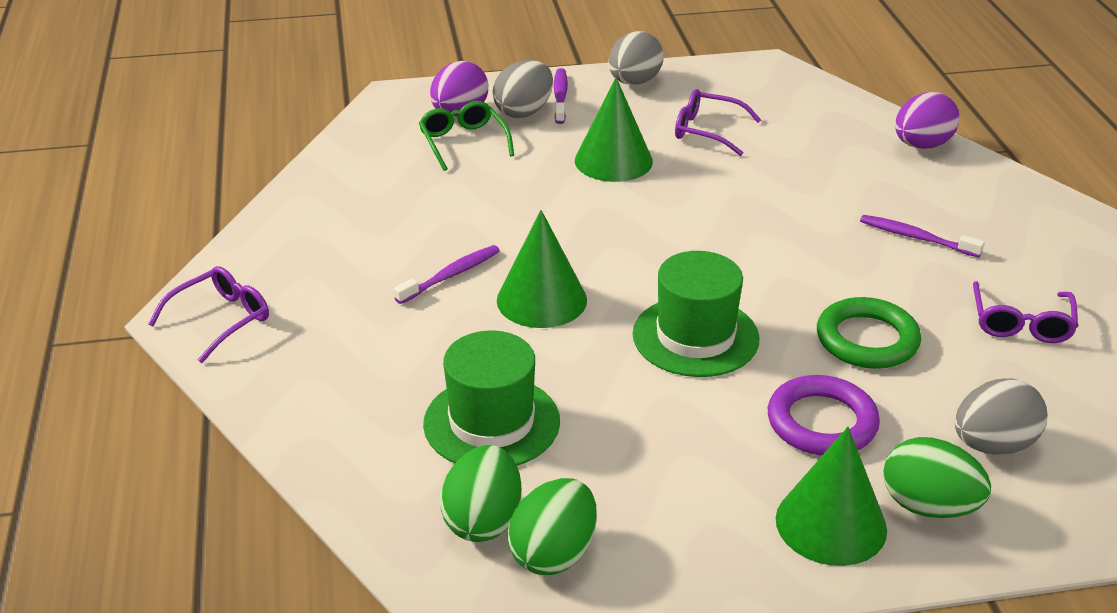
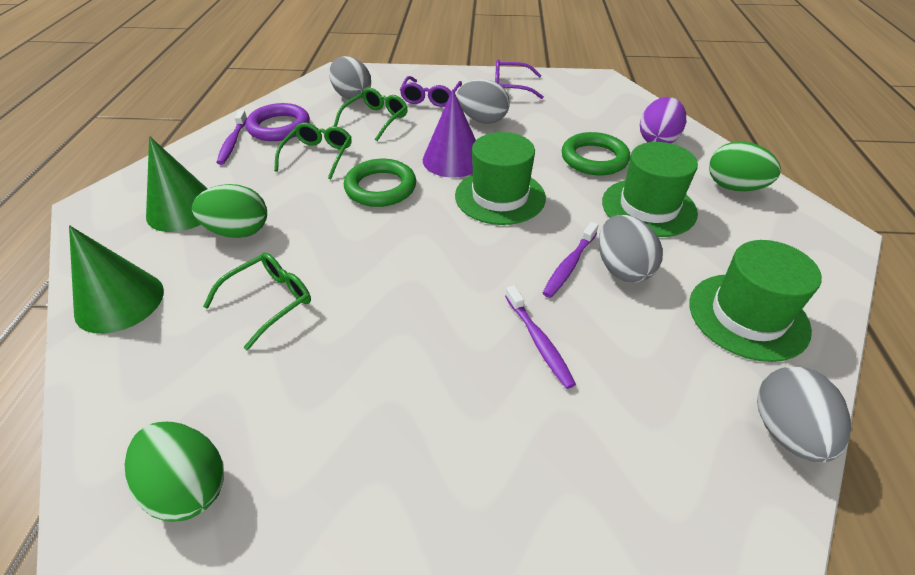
green cone: [497,210,587,328] [575,77,653,182] [776,427,887,566] = 3 -> [69,225,164,334] [146,136,208,232] = 2
green glasses: [419,101,514,171] = 1 -> [203,252,311,350] [274,123,352,179] [334,88,408,141] = 3
green hat: [423,331,560,466] [632,251,760,377] = 2 -> [455,132,546,225] [602,142,698,237] [689,240,822,362] = 3
green ring: [817,297,921,369] = 1 -> [344,159,416,207] [562,132,630,175] = 2
grey egg: [493,60,553,118] [608,31,664,85] [955,379,1048,455] = 3 -> [329,56,371,100] [457,79,510,124] [599,215,663,283] [757,366,851,462] = 4
purple cone: none = 0 -> [423,90,476,178] = 1
purple egg: [430,61,488,117] [895,92,960,149] = 2 -> [640,97,686,143] = 1
purple glasses: [148,266,269,363] [675,89,761,156] [973,281,1078,343] = 3 -> [400,76,462,107] [495,59,544,99] = 2

